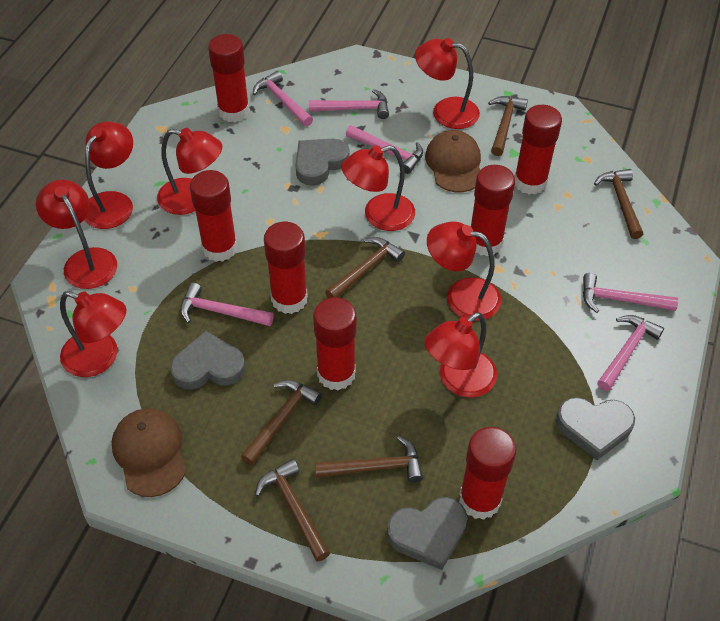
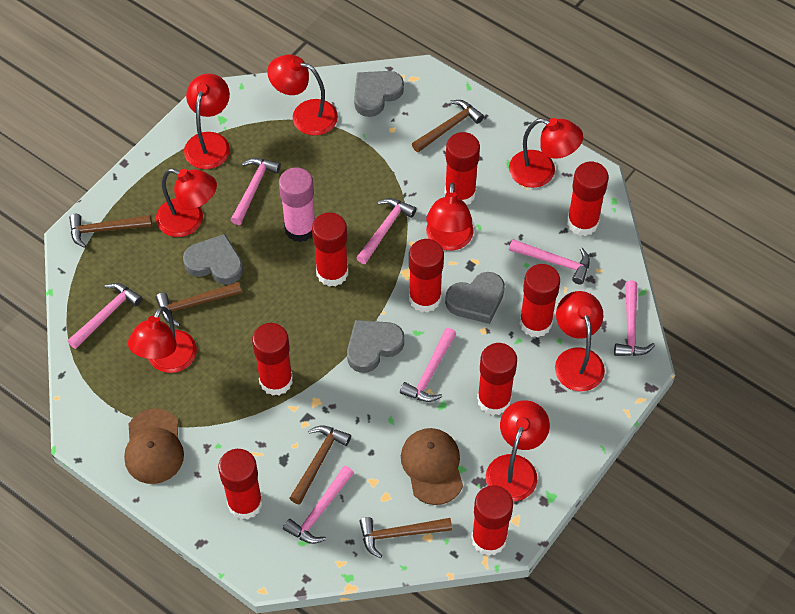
brown hammer: [241,380,322,465] [255,459,330,562] [315,436,423,483] [325,237,405,298] [488,96,528,156] [594,169,643,239] = 6 -> [69,214,152,248] [156,282,242,326] [289,425,351,505] [360,517,452,558] [412,100,484,152] = 5
pink glue stick: none = 0 -> [279,167,315,242] = 1
pink hammer: [180,283,274,326] [253,71,313,127] [309,89,389,119] [346,125,423,174] [583,273,678,313] [597,315,664,391] = 6 -> [68,283,143,349] [231,158,281,225] [283,465,354,544] [356,198,417,264] [400,328,456,402] [509,239,590,285] [614,280,655,356] = 7
red glue stick: [190,170,237,262] [208,34,250,122] [264,222,308,314] [313,297,357,391] [459,427,516,520] [471,165,515,256] [514,105,562,195] = 7 -> [218,449,263,520] [252,323,293,396] [312,213,348,287] [409,239,444,313] [445,132,480,205] [471,485,513,556] [477,343,517,416] [519,264,560,338] [567,162,609,236] = 9

